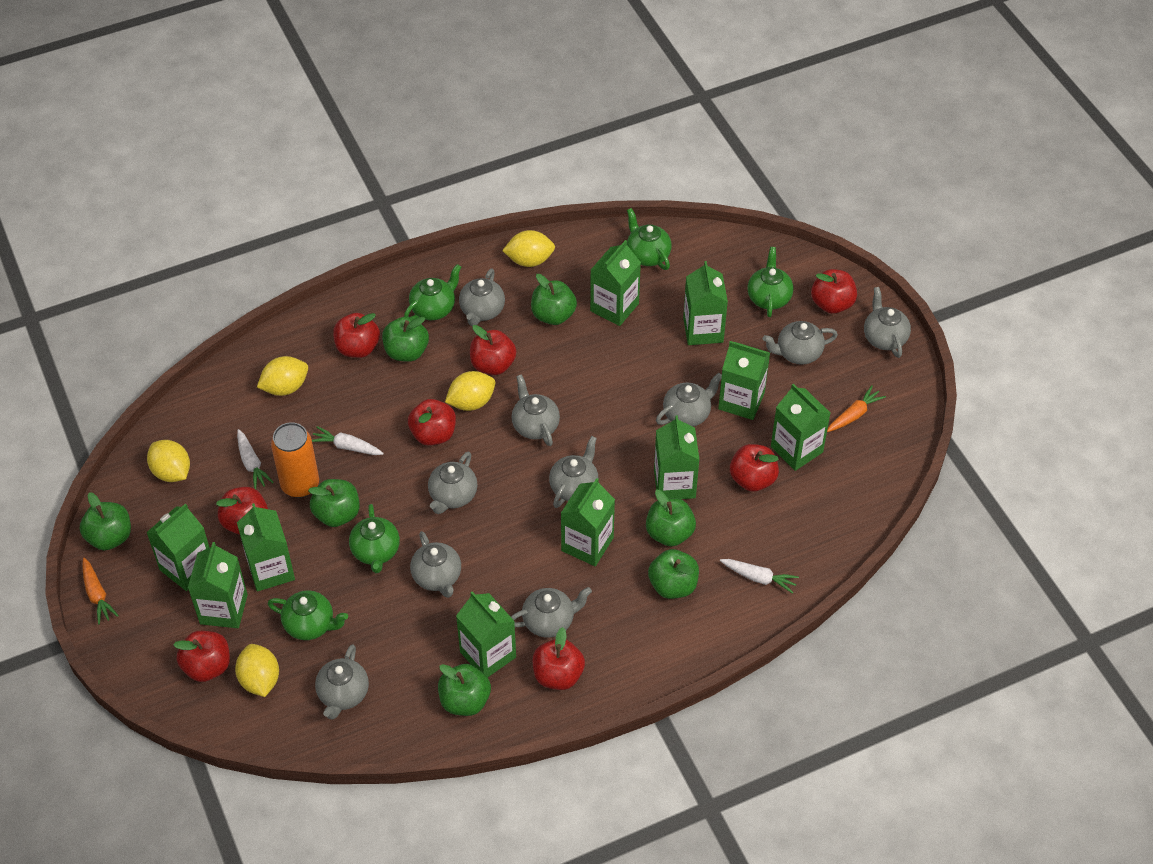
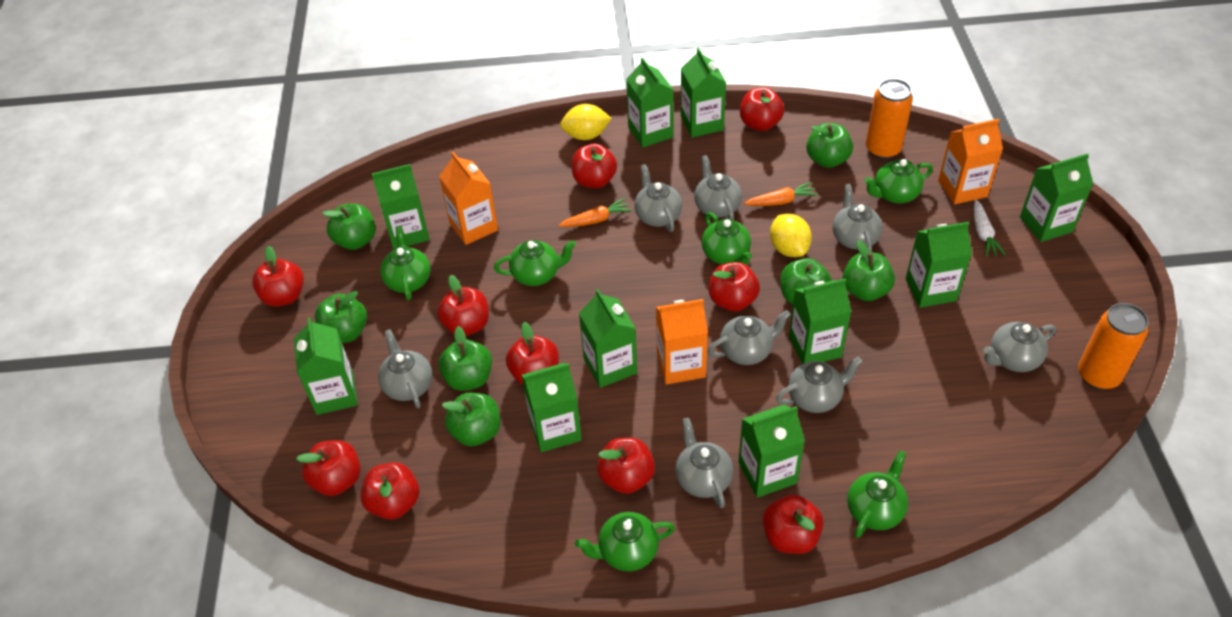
green teapot: [268,591,348,640] [349,504,400,573] [404,264,461,320] [627,208,672,270] [747,247,793,317] = 5 -> [380,226,430,300] [494,240,576,286] [575,512,675,571] [702,212,752,265] [847,450,908,538] [864,159,933,203] = 6
grey teapot: [315,644,369,720] [410,531,461,598] [428,452,478,514] [459,269,505,326] [511,374,560,446] [511,587,592,638] [549,436,599,508] [656,373,722,427] [763,321,838,365] [864,287,911,358] = 10 -> [378,329,432,408] [634,164,682,232] [675,417,734,508] [694,155,742,220] [708,310,791,365] [776,357,863,413] [833,184,883,252] [983,322,1056,372] = 8
orange can: [271,422,319,498] = 1 -> [866,79,913,159] [1078,303,1149,390] = 2
orange carton: none = 0 -> [439,152,498,245] [656,299,708,385] [938,119,1003,205] = 3
red apple: [173,631,230,682] [216,487,268,534] [333,313,380,358] [408,399,456,446] [470,325,516,375] [532,627,585,690] [730,444,779,492] [811,269,857,314] = 8 -> [252,246,304,307] [296,440,361,496] [360,462,419,520] [437,275,489,336] [506,322,559,385] [571,144,617,189] [597,437,655,494] [709,262,760,311] [740,87,784,131] [763,494,824,554] = 10
white carrot: [237,429,274,489] [312,426,384,455] [720,559,799,594] = 3 -> [974,200,1006,257] = 1
yellow lemon: [147,440,190,482] [235,644,279,697] [257,356,308,396] [445,371,495,411] [502,230,555,267] = 5 -> [560,104,612,140] [770,214,812,257] = 2

